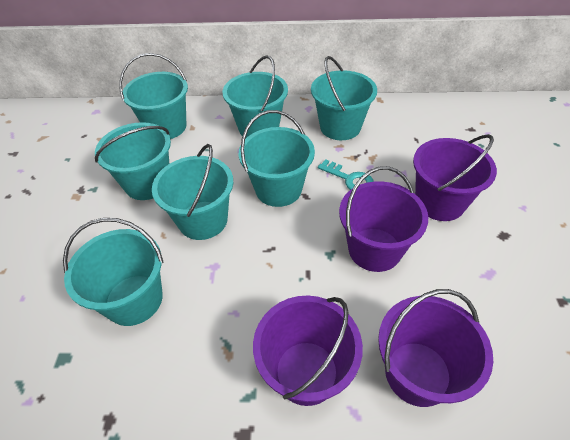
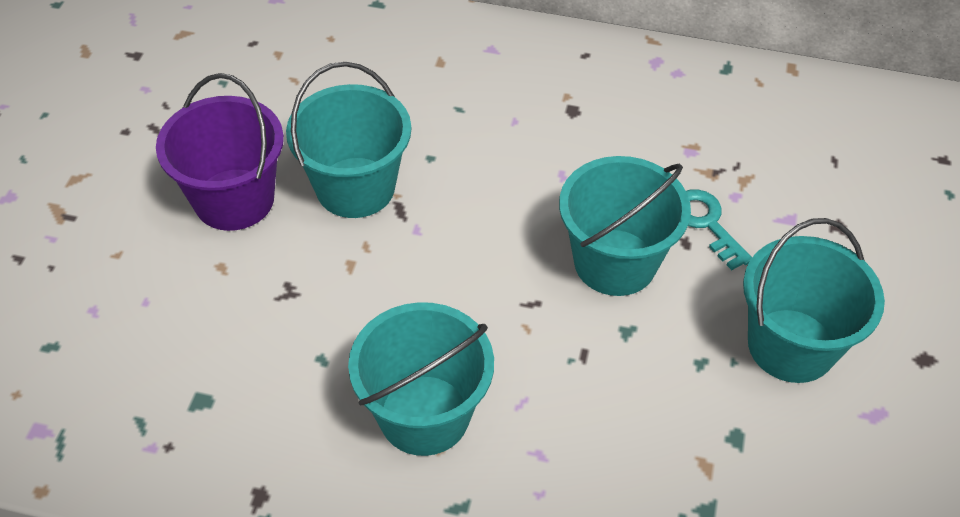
purple bucket: [253,295,363,406] [339,166,428,272] [378,289,493,407] [413,134,497,221] = 4 -> [156,73,284,231] = 1
turquoise bucket: [63,218,164,326] [95,122,171,200] [119,53,188,139] [152,144,233,240] [223,55,288,138] [239,110,315,207] [311,56,377,140] = 7 -> [286,62,411,218] [348,302,494,456] [559,156,691,296] [743,218,885,383] = 4

